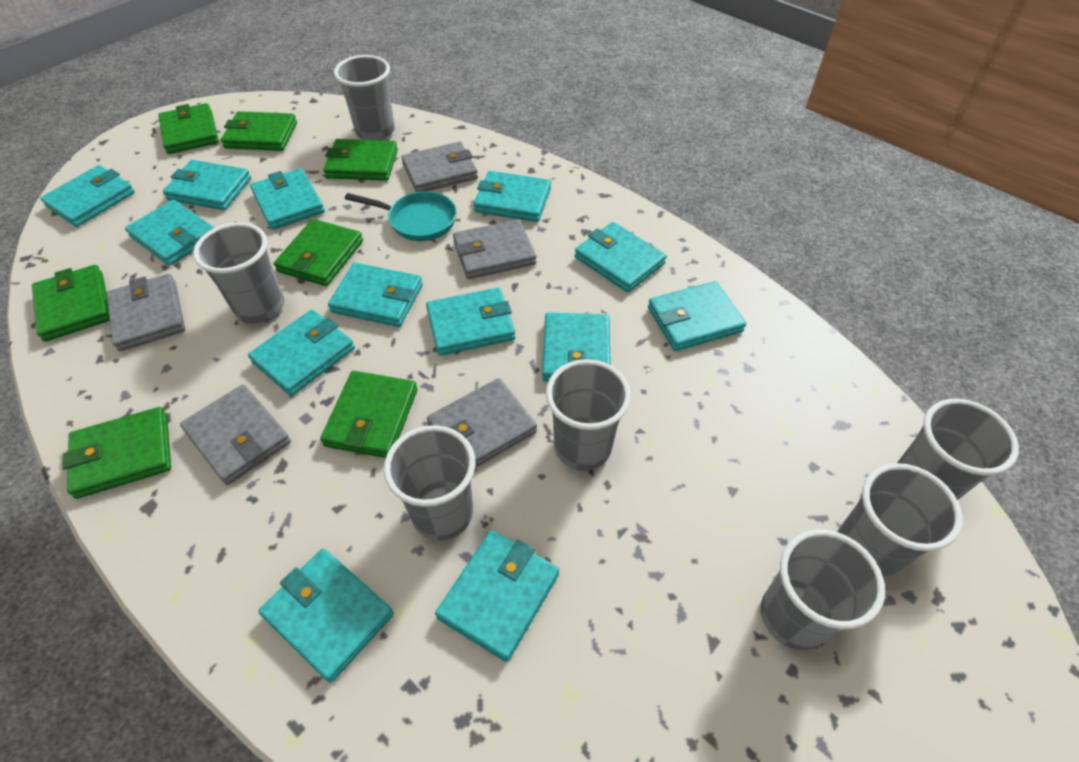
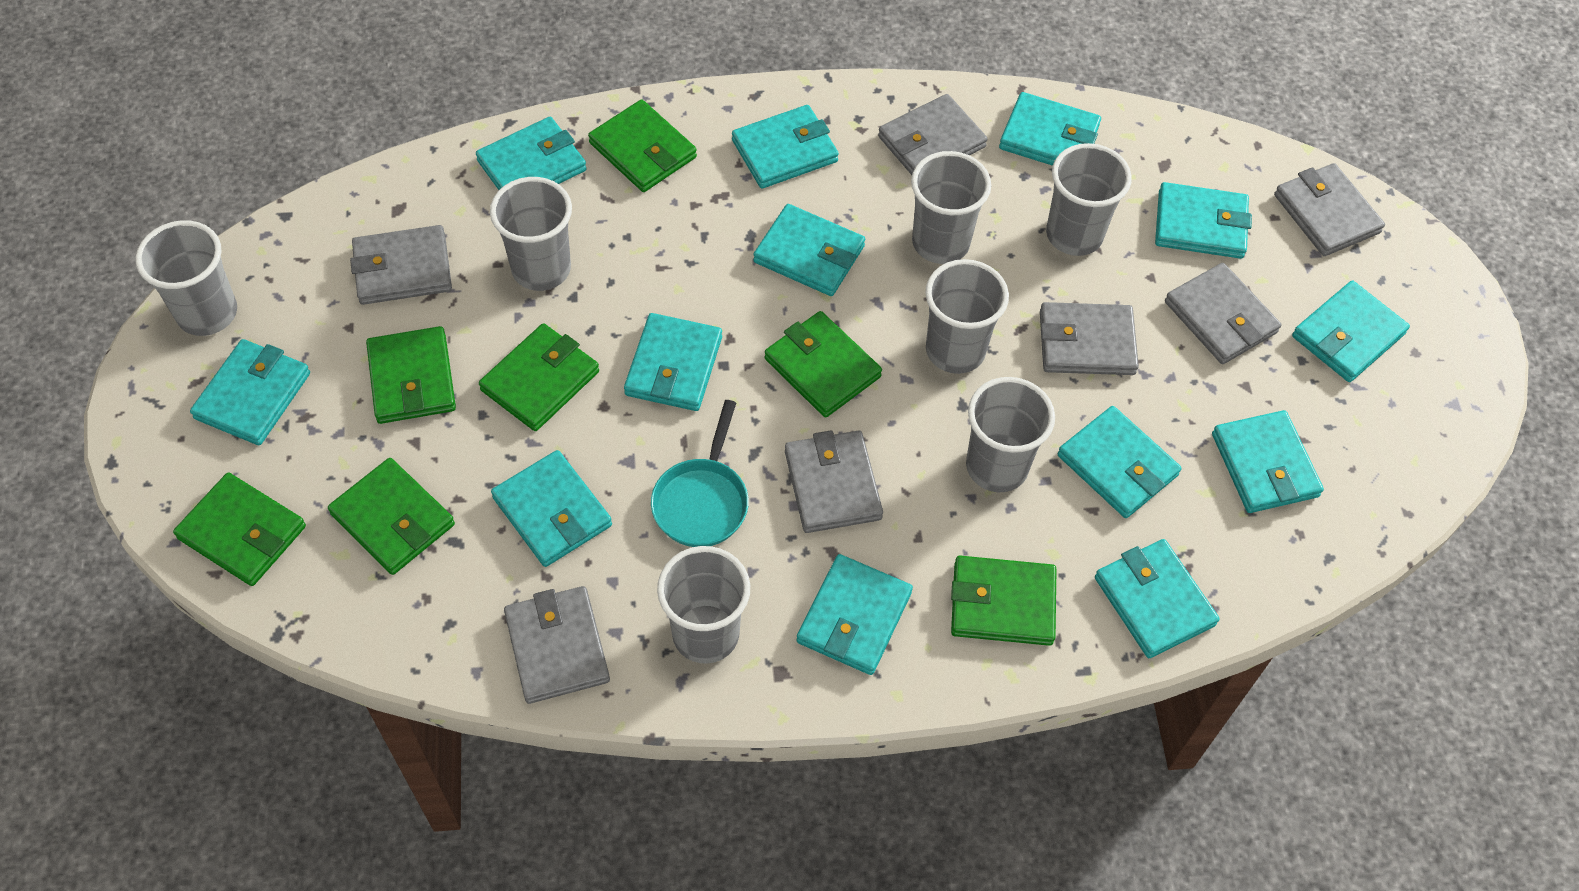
grey wallet: [106,274,185,351] [180,384,291,485] [401,142,478,192] [427,378,537,468] [453,219,536,279] = 5 -> [350,225,452,305] [504,586,610,704] [785,430,883,533] [878,94,988,175] [1040,302,1139,375] [1165,263,1281,364] [1274,163,1385,256] = 7

